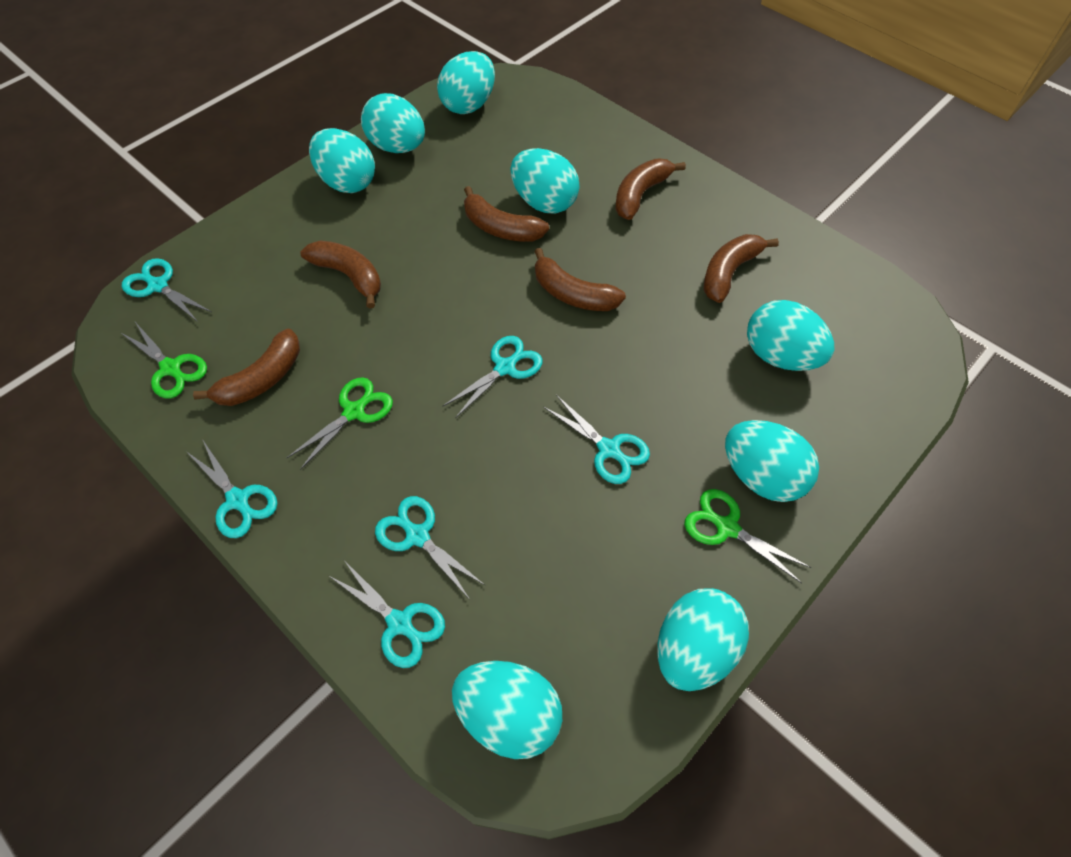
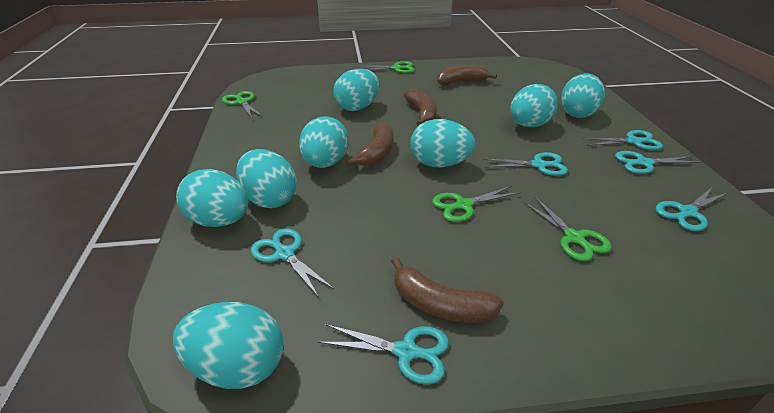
brown banana: [193,328,300,406] [300,241,381,308] [464,186,549,242] [534,248,626,311] [615,159,686,220] [704,234,779,303] = 6 -> [346,122,393,166] [391,257,504,323] [404,89,437,126] [437,65,497,85] = 4
green scissors: [120,322,207,398] [287,377,393,470] [684,489,811,583] = 3 -> [222,91,263,118] [359,61,415,73] [432,186,521,222] [523,197,612,261] = 4

